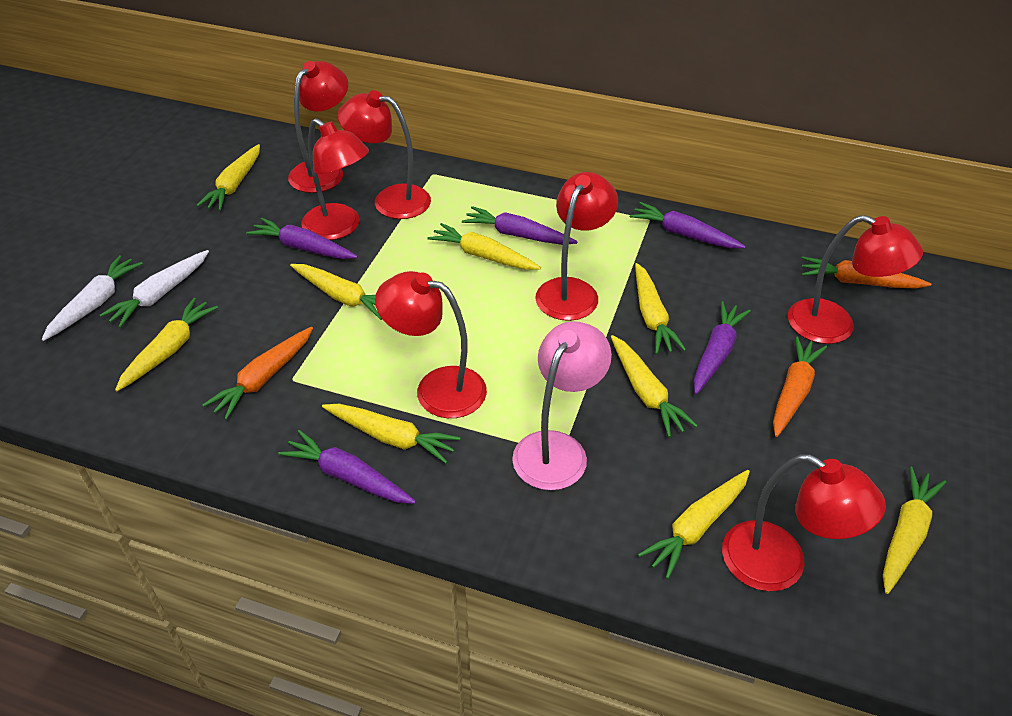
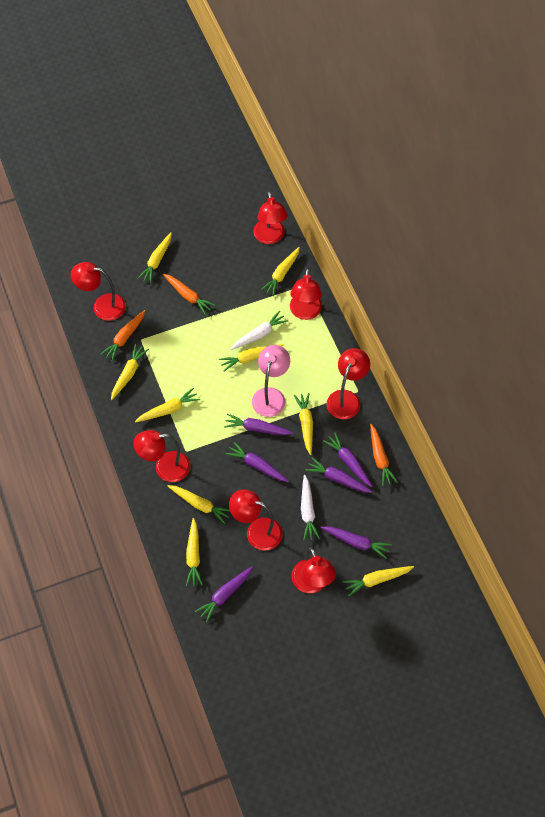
purple carrot: [246,217,358,259] [278,430,416,504] [462,206,578,245] [630,202,746,248] [694,301,751,394] = 5 -> [195,566,253,623] [224,414,293,435] [225,442,289,482] [305,457,373,493] [321,526,392,559] [323,432,373,487] = 6

